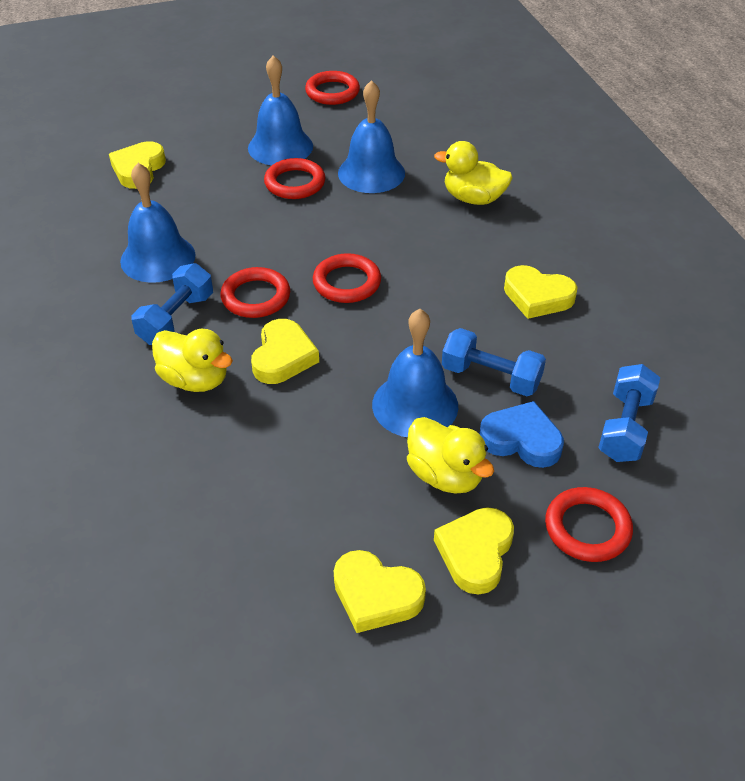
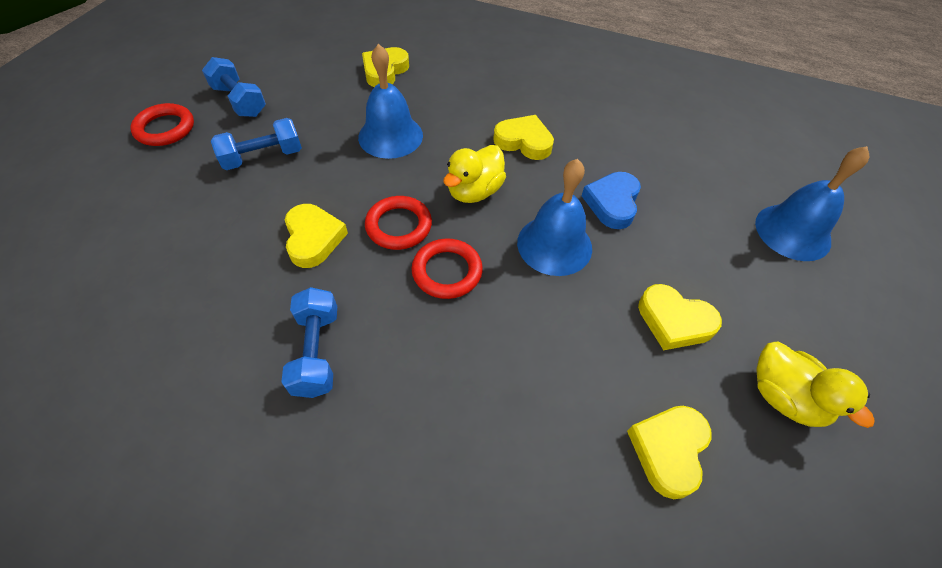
blue bell: [120,163,196,283] [248,55,313,165] [338,80,405,193] [372,309,458,437] = 4 -> [358,44,423,159] [517,159,592,276] [755,146,869,261] = 3
red ring: [221,267,290,318] [264,158,325,199] [305,71,360,105] [313,253,381,303] [545,487,633,562] = 5 -> [130,103,194,146] [365,196,432,250] [411,238,483,299] = 3
yellow duck: [152,329,233,392] [407,417,494,493] [434,141,513,205] = 3 -> [443,145,506,203] [756,342,875,428] = 2

